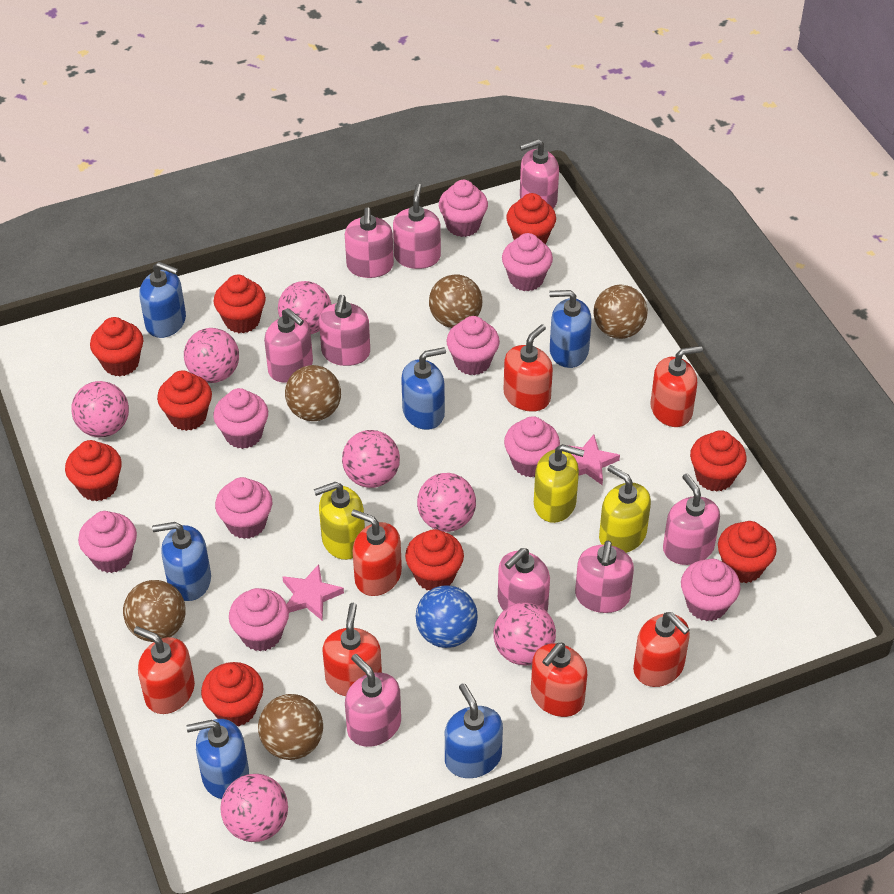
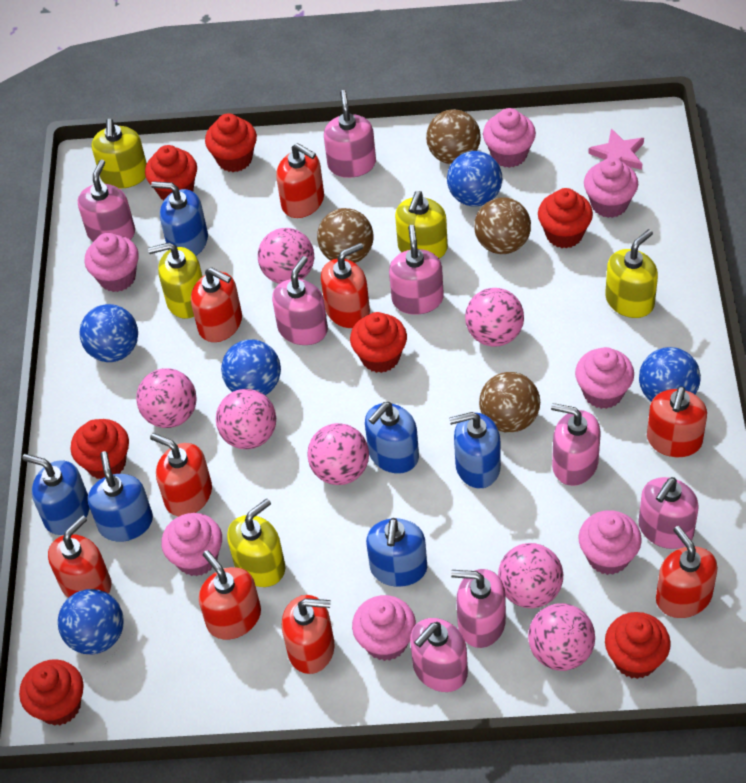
blue ball: [415,585,478,648] = 1 -> [58,589,124,654] [80,304,138,362] [221,339,281,395] [447,151,502,207] [639,347,701,402] = 5
brown ball: [123,580,186,642] [258,694,323,760] [285,365,341,421] [429,274,482,328] [593,285,648,339] = 5 -> [317,208,374,263] [426,110,481,164] [474,198,531,254] [479,372,540,433] = 4
pink cupcake: [78,511,137,573] [213,388,268,449] [215,477,272,539] [229,588,289,651] [439,180,488,237] [446,316,500,375] [502,233,553,291] [504,416,560,477] [681,559,740,621] = 9 -> [84,233,139,292] [161,513,222,576] [352,595,416,661] [483,108,536,168] [575,347,634,409] [579,510,642,575] [584,158,638,218] = 7
pink soap dispenser: [264,308,313,383] [319,295,370,366] [345,207,394,278] [345,654,401,747] [393,183,441,269] [498,548,550,612] [520,139,559,209] [575,541,634,613] [663,473,720,565] = 9 -> [78,159,135,242] [272,256,328,345] [324,90,376,178] [389,225,444,315] [410,618,468,692] [451,569,506,648] [551,403,601,486] [638,477,699,549] = 8
pink star: [282,564,344,621] [567,434,620,485] = 2 -> [588,128,644,170] = 1
red cupcake: [65,440,122,501] [90,317,143,377] [157,370,212,431] [201,662,263,726] [213,275,266,333] [405,529,464,590] [506,193,556,244] [690,430,747,492] [718,521,777,583] = 9 -> [19,659,84,726] [70,419,129,479] [145,145,197,200] [205,113,257,172] [350,312,407,373] [538,188,593,249] [605,612,671,679] = 7
red soap dispenser: [134,626,195,714] [323,603,382,696] [351,510,402,596] [504,324,553,412] [531,643,587,717] [633,612,690,687] [650,346,703,427] = 7 -> [48,515,111,598] [150,433,212,516] [191,267,242,342] [199,550,261,640] [276,143,324,218] [282,595,334,674] [321,243,370,328] [647,386,707,457] [656,526,718,618] = 9
yellow soap dispenser: [314,482,365,560] [534,444,585,523] [599,465,651,553] = 3 -> [92,119,147,189] [148,243,203,319] [227,499,285,587] [395,191,448,258] [605,229,658,318] = 5

